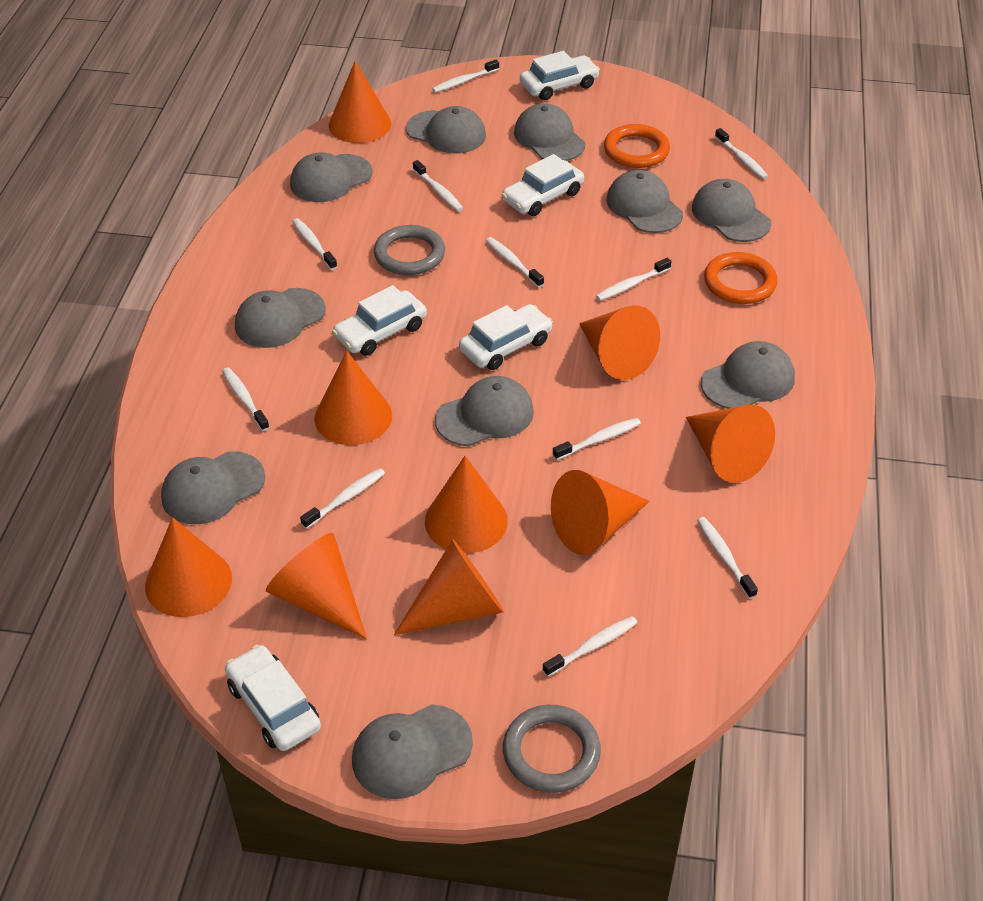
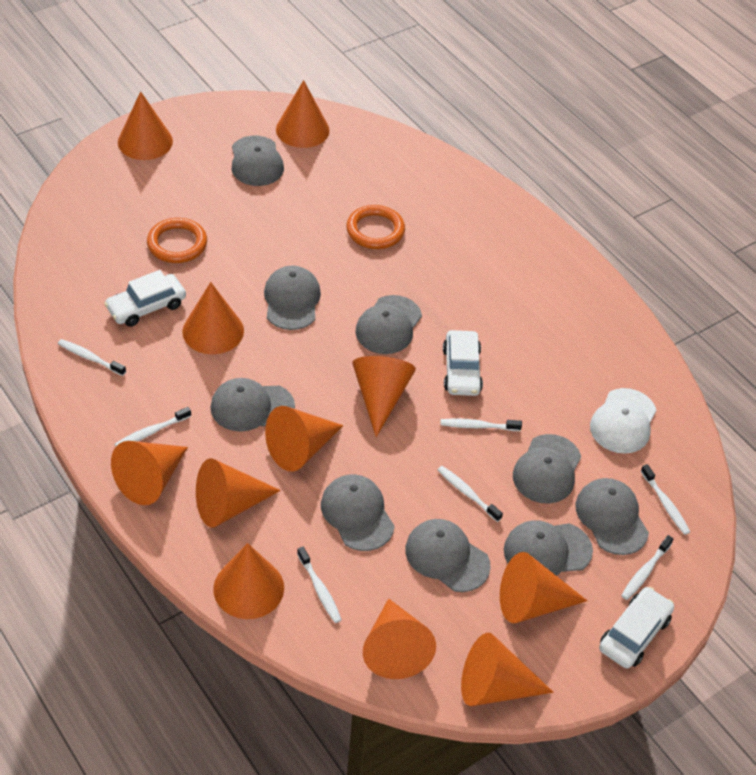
grey cap: [161,451,265,524] [235,288,326,348] [290,153,373,202] [352,704,473,799] [406,106,486,154] [435,376,534,446] [514,103,586,161] [606,170,683,233] [692,179,771,242] [701,341,795,409] = 10 -> [210,378,295,432] [232,136,284,186] [264,265,321,330] [321,474,395,551] [355,295,422,354] [405,519,491,592] [504,520,593,576] [513,434,581,504] [575,478,649,555] = 9
grey ring: [374,225,445,275] [503,705,601,793] = 2 -> none = 0
orange cone: [145,517,232,617] [266,533,367,639] [314,351,392,445] [329,61,392,143] [394,539,504,635] [425,456,508,553] [551,470,650,555] [579,305,660,380] [686,405,775,483] = 9 -> [111,441,188,505] [118,91,173,160] [182,282,244,354] [196,458,281,527] [213,543,284,619] [265,406,343,472] [276,80,330,148] [352,356,416,437] [363,598,436,679] [461,633,554,706] [500,552,588,623] = 11
white cap: none = 0 -> [590,388,656,454] = 1
white car: [225,645,321,751] [332,285,427,356] [459,304,553,370] [502,154,584,216] [520,51,600,100] = 5 -> [104,270,186,327] [443,330,483,396] [599,587,674,669] = 3
white toothbrush: [222,367,269,431] [292,218,337,270] [300,468,385,529] [413,160,463,212] [432,60,499,93] [486,237,544,288] [543,616,637,677] [553,418,641,460] [596,258,671,301] [697,517,758,599] [715,128,768,179] = 11 -> [58,339,126,376] [115,407,191,446] [297,547,342,623] [438,466,503,522] [440,418,522,431] [621,535,674,600] [641,464,690,535] = 7

